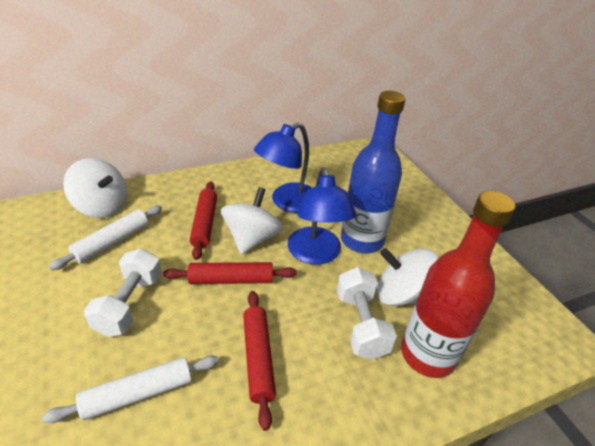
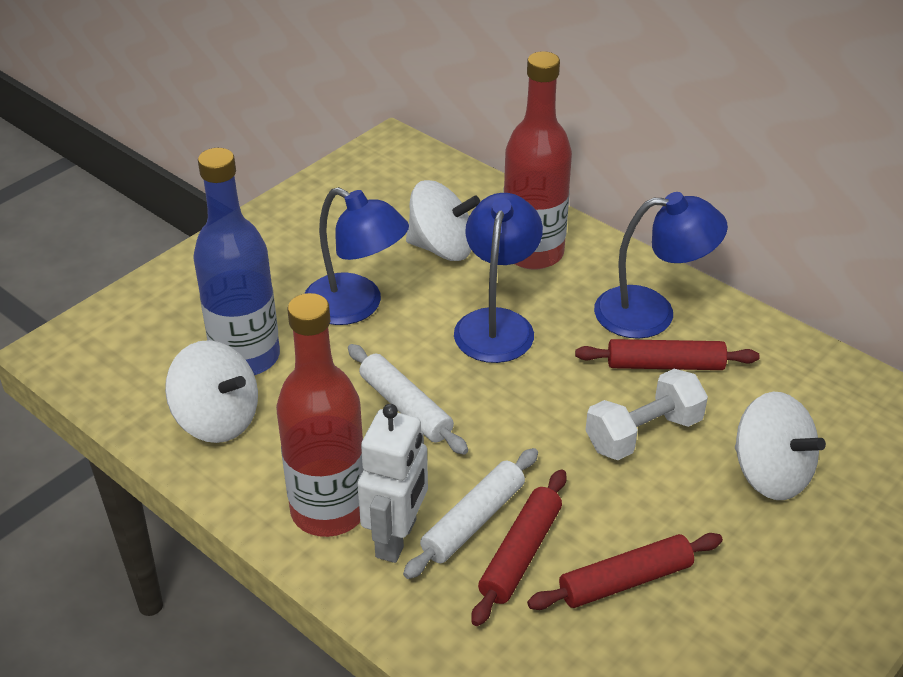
blue lamp: [254,123,312,213] [288,167,356,265] = 2 -> [304,187,409,325] [454,193,543,363] [594,192,728,339] = 3
red bottle: [401,191,515,378] = 1 -> [276,293,364,537] [503,51,572,270] = 2
white dumbbell: [84,248,162,337] [337,267,397,360] = 2 -> [585,369,708,460] = 1
white robot: none = 0 -> [357,404,428,563] = 1

